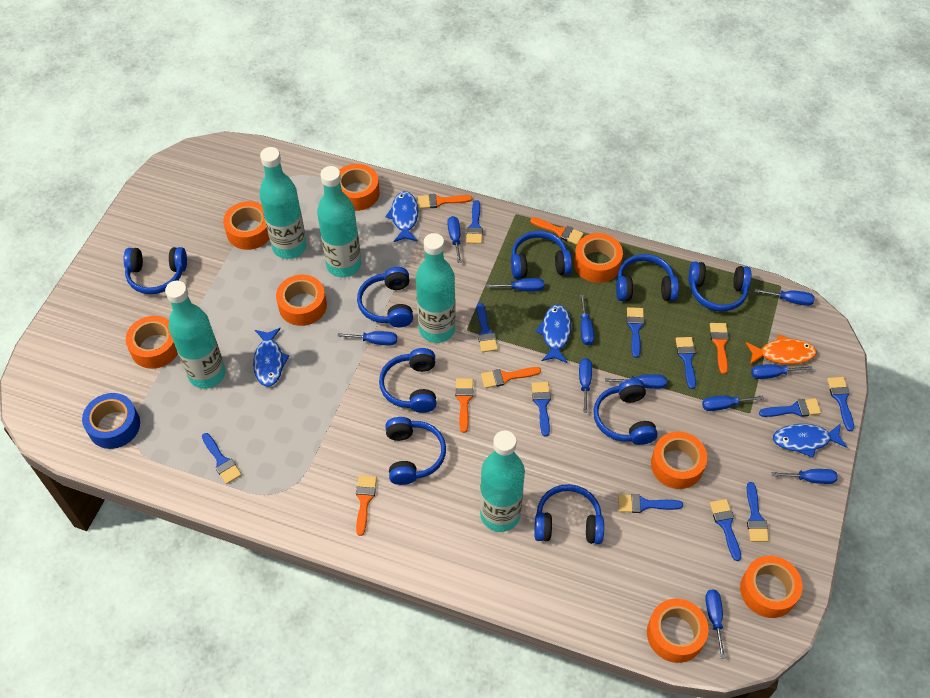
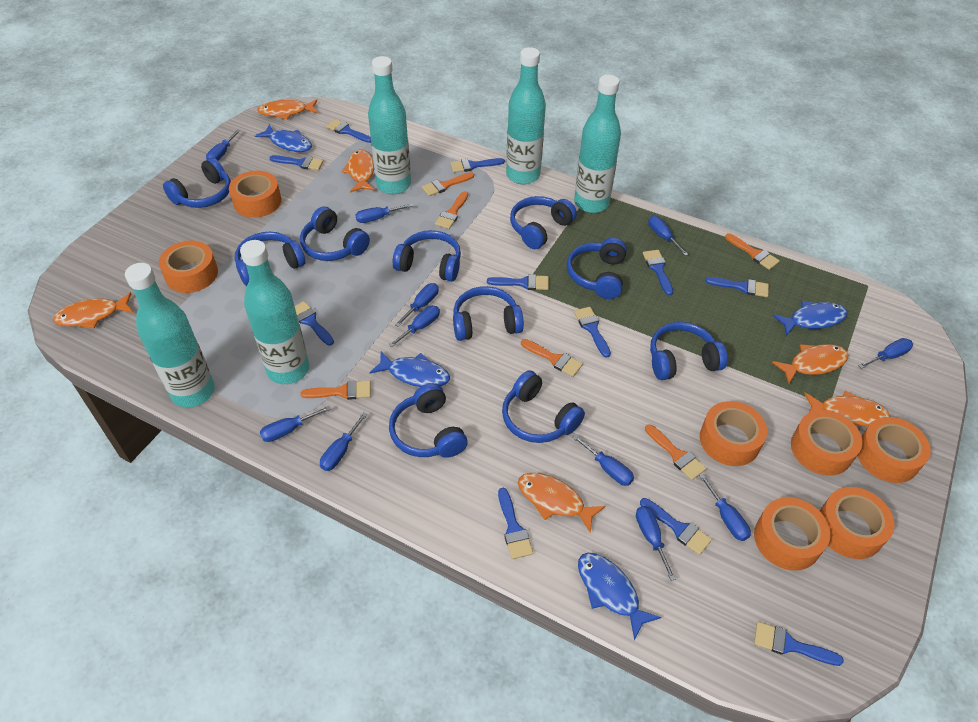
blue headphones: [124,247,187,294] [357,267,413,327] [379,348,436,413] [385,417,446,485] [511,231,572,279] [535,484,604,544] [593,379,658,445] [616,254,679,301] [688,261,751,311] = 9 -> [163,158,231,208] [235,232,305,286] [300,207,370,261] [389,383,468,458] [393,230,461,282] [453,286,524,341] [502,370,585,443] [510,196,577,249] [567,238,627,299] [650,322,728,380] = 10
blue tape: [82,393,140,449] = 1 -> none = 0
orange fish: [746,334,817,365] = 1 -> [53,292,133,328] [258,99,318,120] [341,149,375,192] [518,473,605,533] [772,344,848,384] [804,390,890,426] = 6
orange tape: [125,316,178,369] [223,201,269,250] [276,275,327,326] [339,164,380,211] [574,233,623,283] [647,599,709,663] [651,432,707,489] [740,556,803,618] = 8 -> [159,241,218,293] [229,171,281,218] [700,401,767,466] [754,497,830,571] [791,410,862,475] [820,487,895,559] [857,417,931,483] = 7

